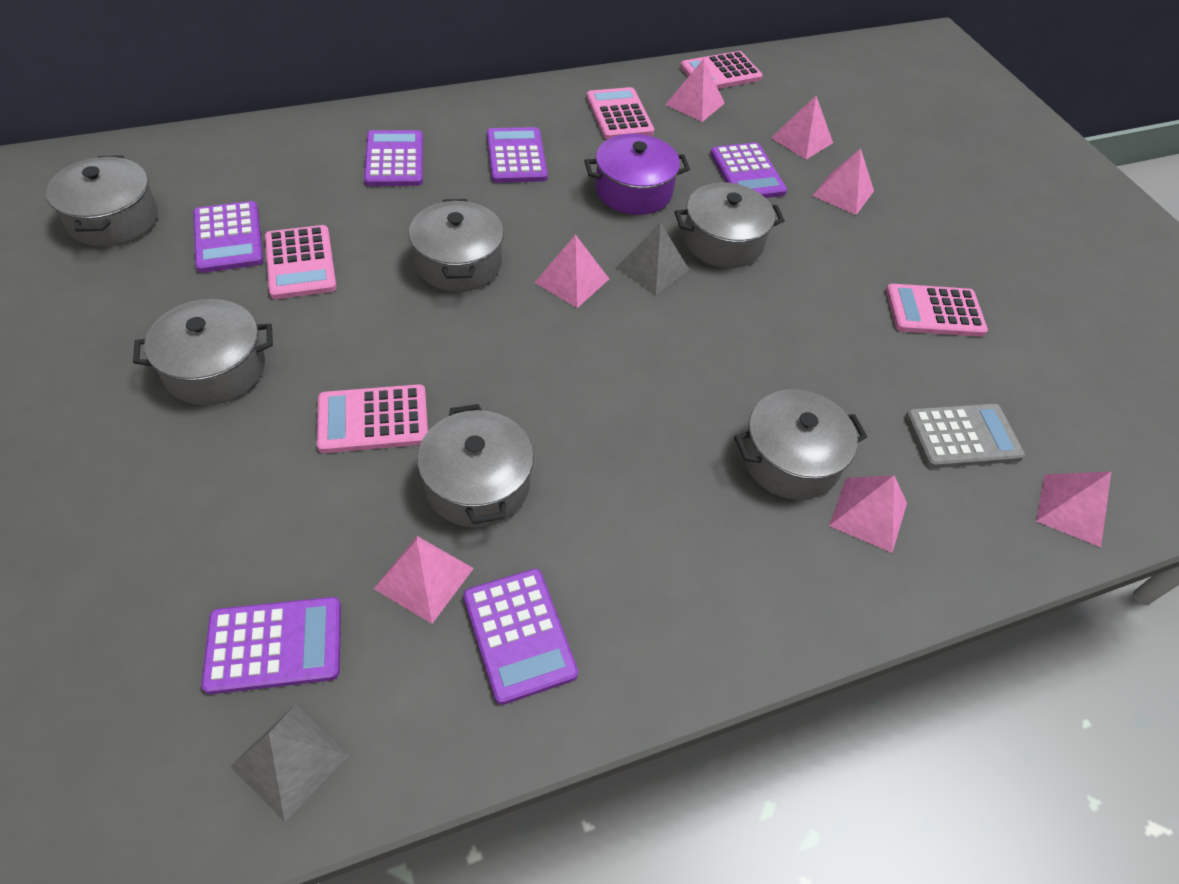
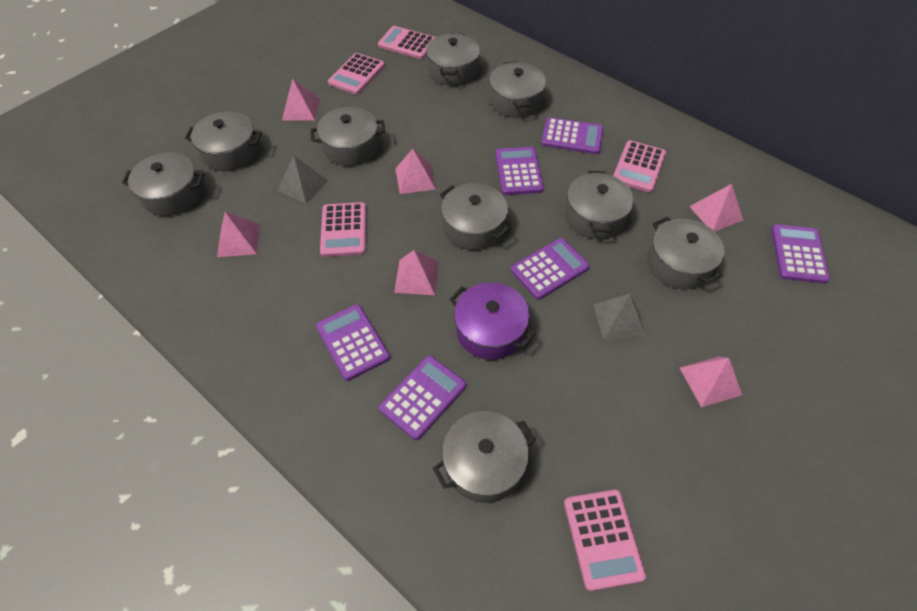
grey calculator: [905,404,1025,468] = 1 -> none = 0
grey pot: [46,155,158,247] [133,299,273,405] [409,199,504,292] [417,404,534,528] [675,183,785,268] [734,389,867,500] = 6 -> [122,152,204,216] [185,112,262,171] [310,107,386,166] [426,33,480,86] [433,411,536,503] [440,183,511,250] [489,61,546,117] [565,171,634,239] [647,216,724,289] = 9
pink pyramid: [374,536,474,624] [534,235,609,308] [665,59,725,122] [771,96,833,160] [813,148,874,215] [829,475,907,553] [1036,472,1111,547] = 7 -> [217,212,260,257] [282,78,319,121] [394,250,439,295] [395,149,436,194] [680,356,742,407] [689,184,743,231] = 6

